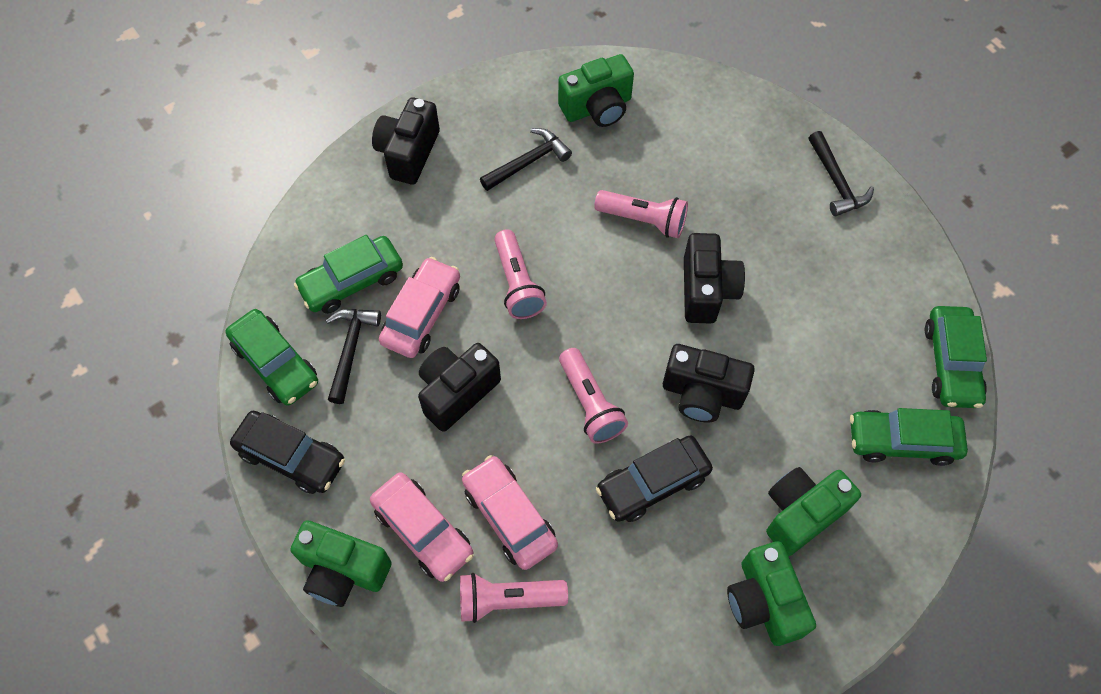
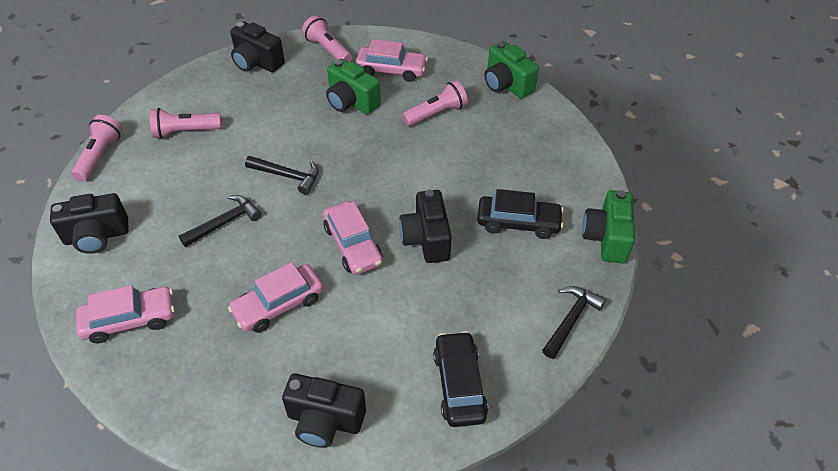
green camera: [290,520,392,607] [558,54,634,127] [727,541,816,646] [766,467,861,556] = 4 -> [326,59,381,114] [484,41,539,99] [582,190,635,264] = 3
green car: [226,309,318,406] [294,235,403,314] [850,408,968,466] [925,306,987,408] = 4 -> none = 0
pink car: [370,472,473,582] [379,257,460,358] [462,455,558,570] = 3 -> [76,285,175,343] [228,262,324,333] [323,201,383,275] [355,39,428,82] = 4

